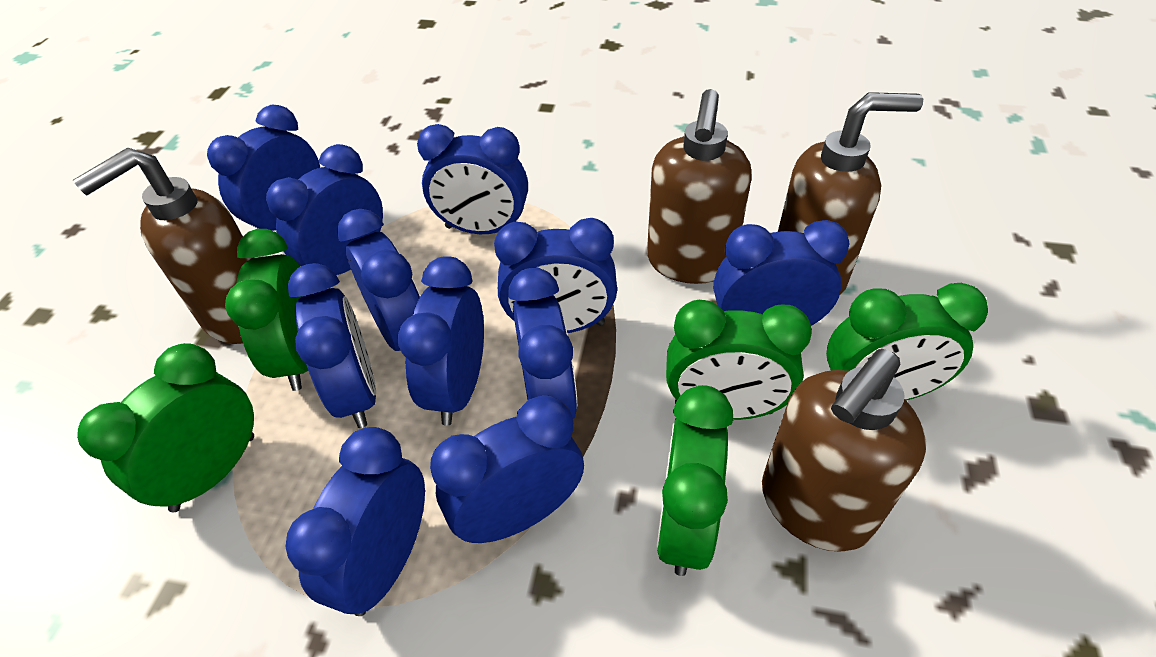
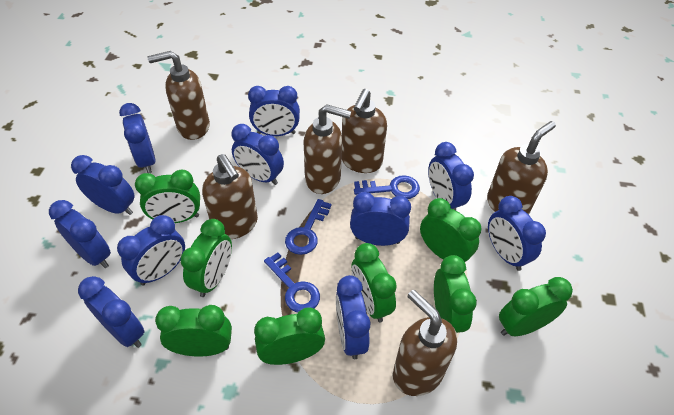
blue key: none = 0 -> [264,252,320,312] [285,199,332,255] [354,175,420,199] = 3
brown soap dispenser: [73,148,252,344] [647,89,752,284] [762,349,926,552] [778,92,923,295] = 4 -> [147,51,210,140] [202,154,258,239] [303,104,351,194] [341,89,387,173] [393,290,457,396] [487,121,556,215] = 6
green clock: [77,343,254,512] [225,229,308,391] [657,385,733,576] [666,300,812,420] [826,283,988,400] = 5 -> [135,170,200,223] [155,305,232,356] [180,219,232,297] [254,307,325,365] [351,243,397,322] [420,198,482,262] [434,255,477,333] [499,277,573,336] = 8

